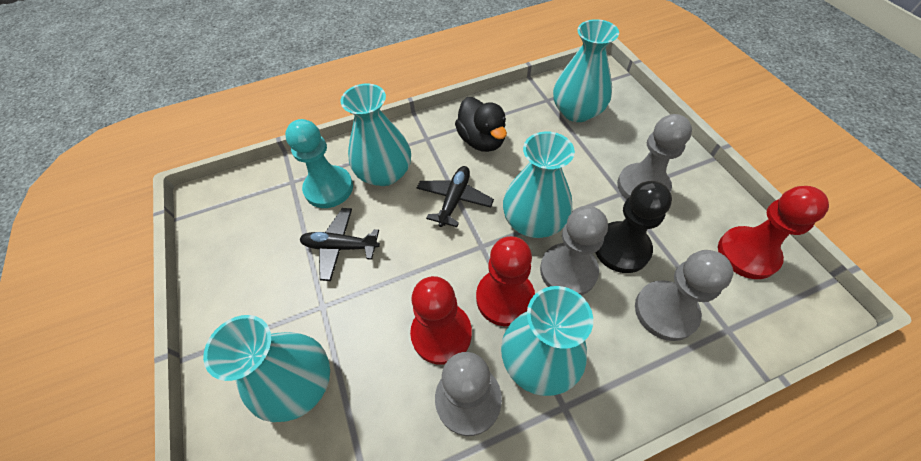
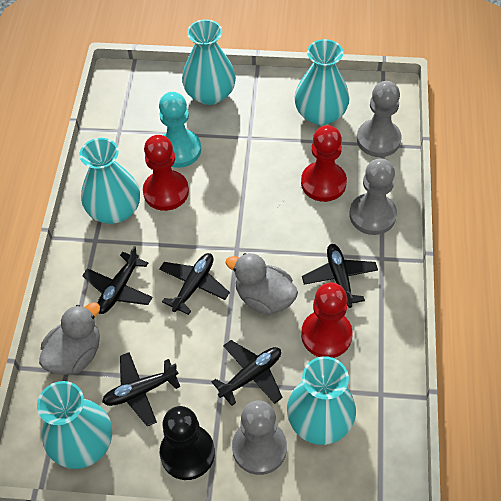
black duck: [455,97,507,152] = 1 -> none = 0
black plane: [300,208,380,281] [417,166,494,227] = 2 -> [82,246,153,314] [102,352,180,426] [159,253,230,315] [212,340,283,406] [302,244,378,308] = 5
grey duck: none = 0 -> [39,302,100,375] [225,253,298,315] = 2
grey pawn: [435,352,502,436] [540,206,608,296] [617,114,692,199] [635,250,733,341] = 4 -> [232,400,287,475] [350,158,397,235] [357,81,401,157] = 3

